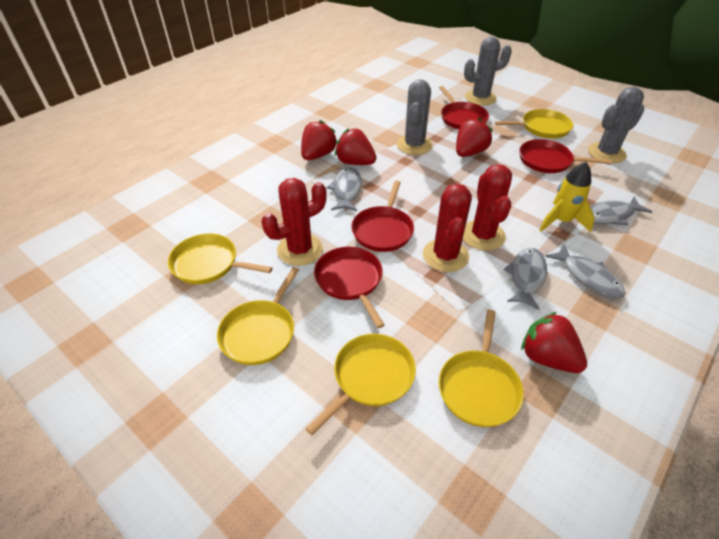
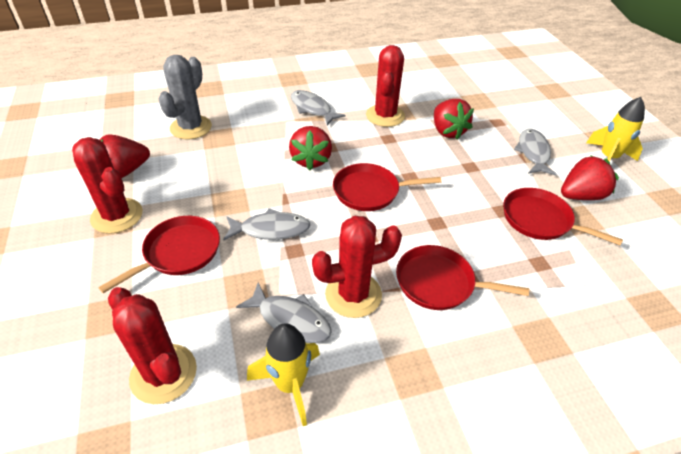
grey cactus: [397,79,433,155] [464,37,512,105] [588,87,644,163] = 3 -> [159,55,212,139] = 1
red cactus: [261,178,327,266] [423,184,472,272] [463,164,512,251] = 3 -> [72,137,143,234] [108,287,197,404] [312,215,402,318] [366,45,405,127] = 4
yellow pan: [168,233,273,284] [217,267,299,365] [306,334,416,435] [439,310,524,427] [495,109,573,139] = 5 -> none = 0
yellow rocket: [539,162,595,232] = 1 -> [247,323,320,426] [586,97,645,161] = 2

